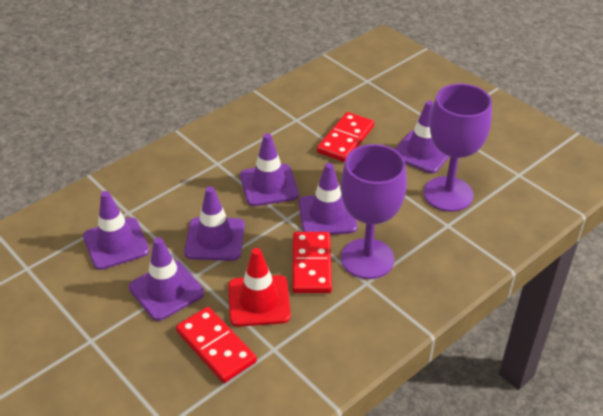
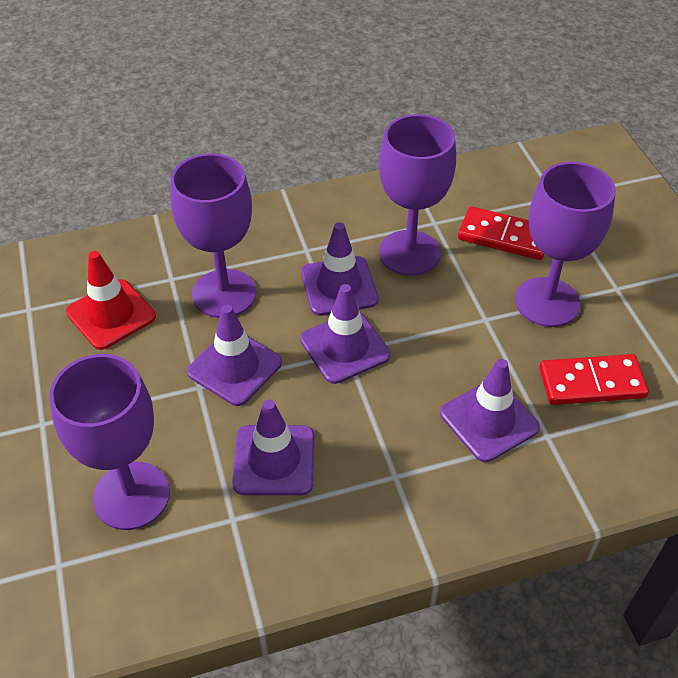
purple goblet: [341,144,407,279] [423,84,492,212] = 2 -> [49,354,170,530] [171,153,256,318] [379,114,456,276] [515,162,616,327] = 4
purple traffic cone: [83,191,150,270] [129,237,204,321] [184,186,245,261] [240,133,299,206] [299,163,358,235] [395,101,450,173] = 6 -> [187,305,282,406] [232,400,314,495] [300,284,391,384] [301,222,379,316] [440,359,540,462] = 5
red domino: [176,307,257,383] [292,232,332,293] [317,112,374,162] = 3 -> [458,206,544,260] [539,354,649,405] = 2

